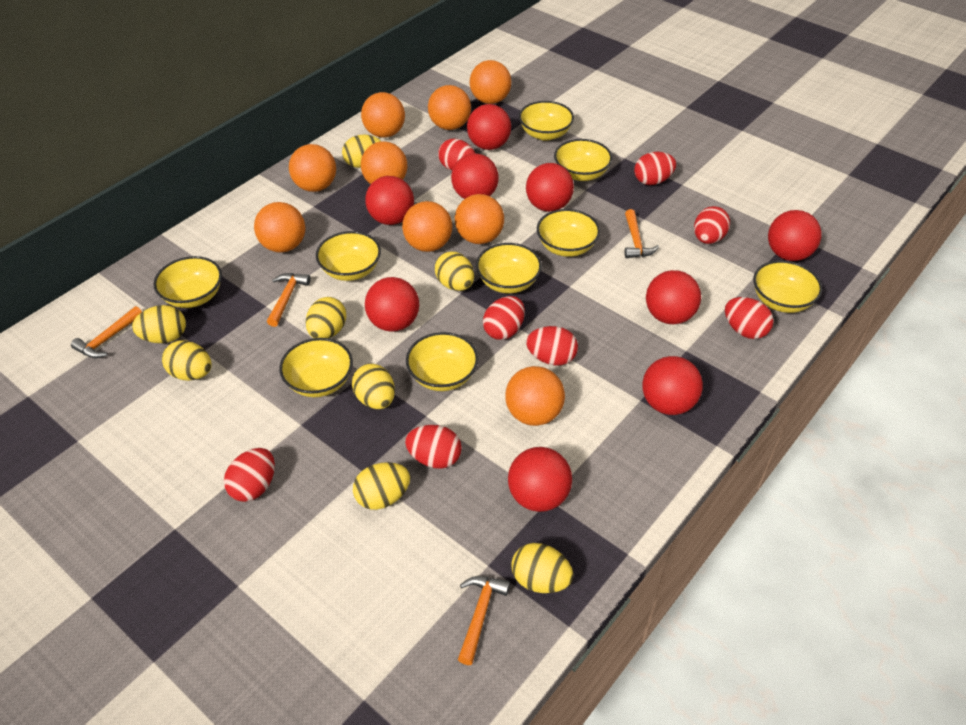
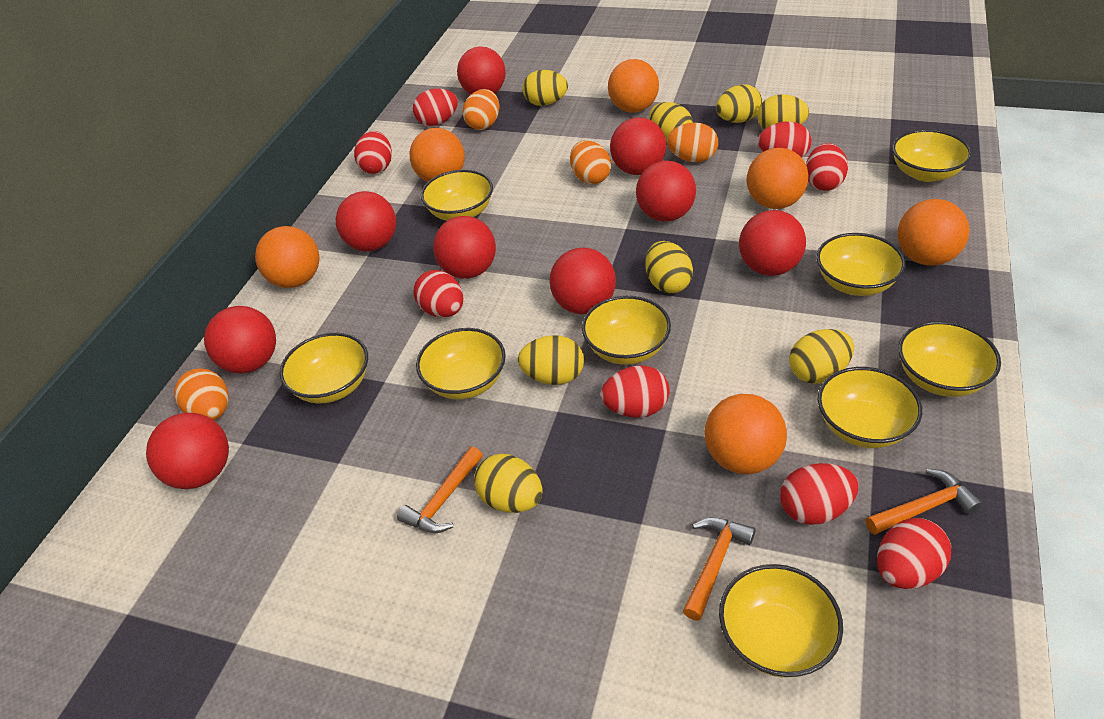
orange ball: [254,202,305,253] [289,144,336,192] [361,92,405,138] [361,141,407,184] [402,201,452,252] [428,85,471,130] [455,194,504,244] [470,60,511,104] [505,366,565,426] = 9 -> [255,226,320,288] [410,128,465,182] [608,59,659,113] [705,394,787,474] [747,148,809,209] [897,199,970,265] = 6
orange egg: none = 0 -> [174,368,229,420] [463,89,499,130] [570,140,611,185] [667,123,718,162] = 4
orange hammer: [71,306,142,358] [267,273,311,327] [458,576,510,665] [625,209,659,258] = 4 -> [397,446,483,533] [683,517,756,621] [866,468,983,535] = 3

